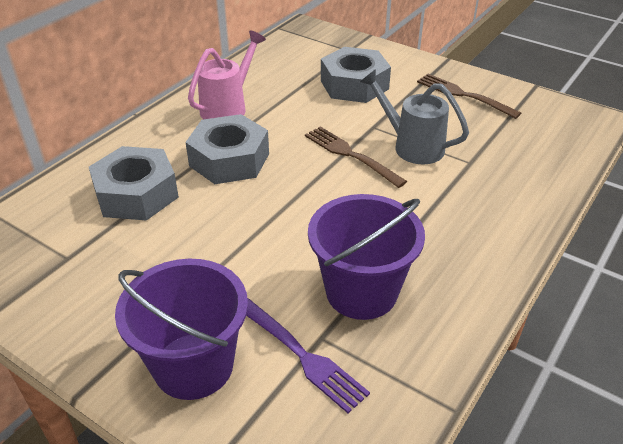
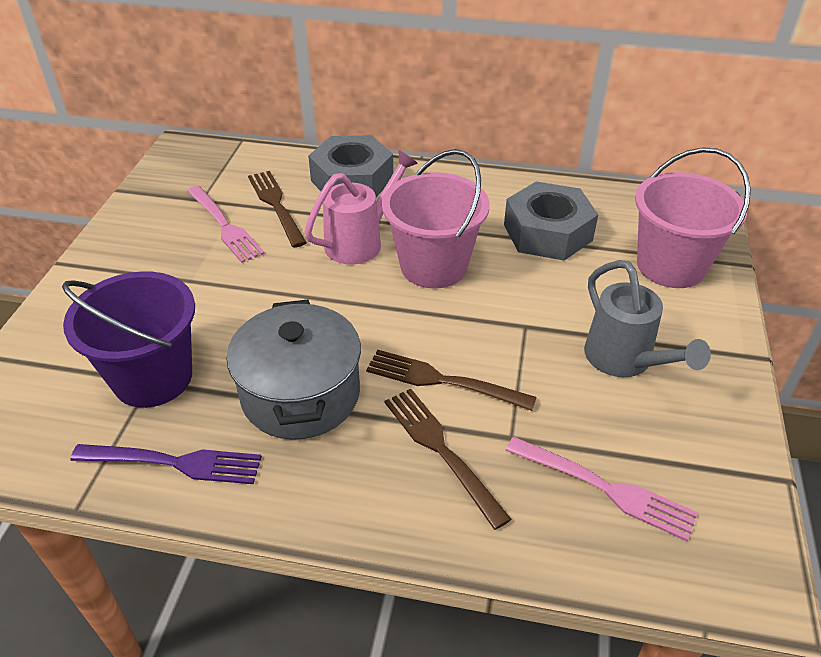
brown fork: [305,127,407,188] [417,74,521,119] = 2 -> [248,171,307,248] [366,350,537,411] [385,389,512,530] = 3
grey nut: [89,146,179,221] [185,114,269,184] [321,47,391,103] = 3 -> [308,135,393,197] [504,181,598,261] = 2
grey pot: none = 0 -> [227,300,361,440] = 1
pink bucket: none = 0 -> [382,149,490,289] [635,147,751,288] = 2
pink fork: none = 0 -> [187,186,265,263] [506,436,698,542] = 2
purple bucket: [115,259,248,400] [308,194,425,320] = 2 -> [62,271,195,408] = 1

